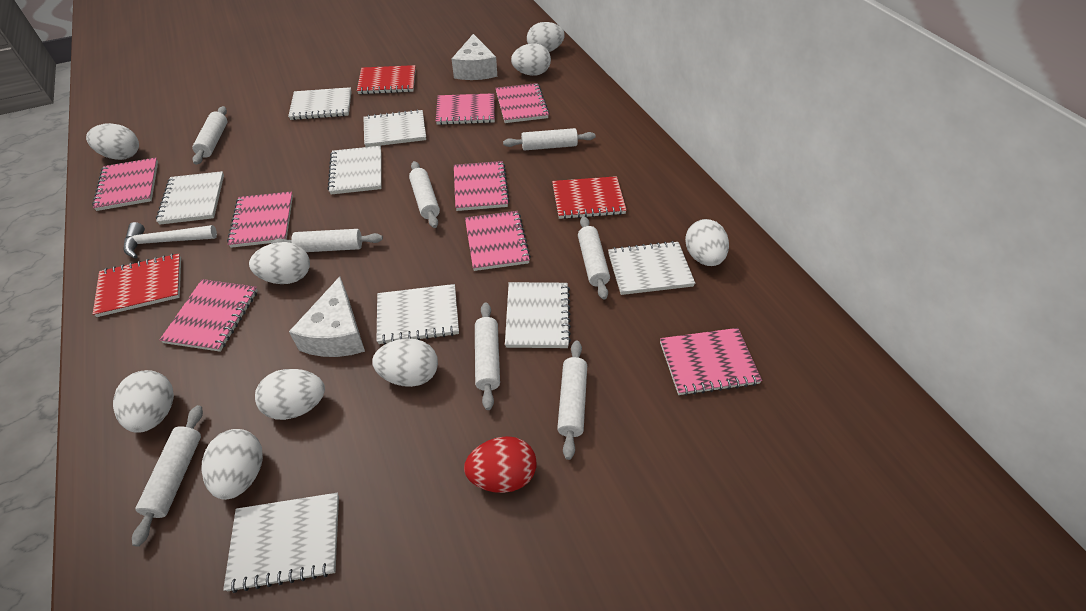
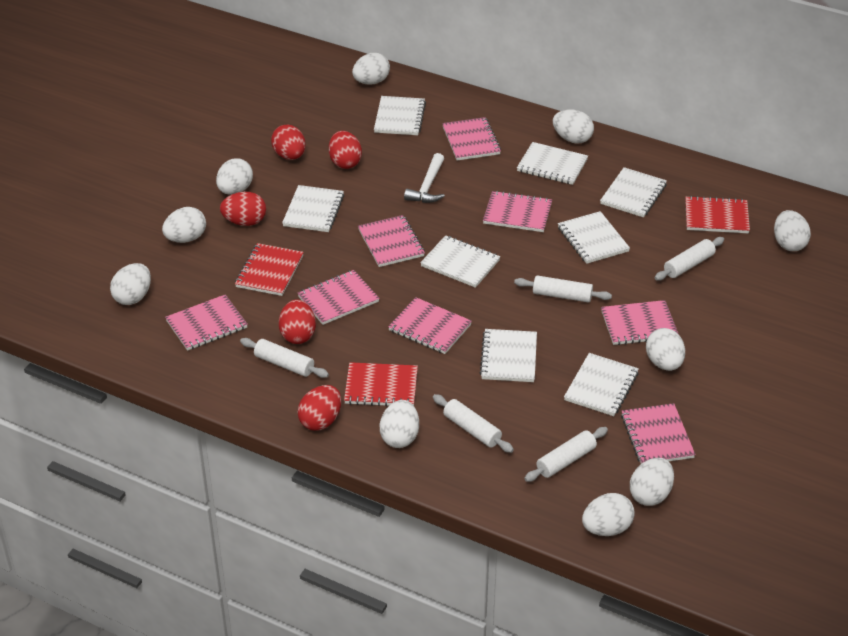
red egg: [464,436,537,493] = 1 -> [220,192,266,226] [271,125,306,160] [279,299,316,344] [297,385,341,431] [329,131,362,169] = 5
white cheese: [289,277,365,357] [452,34,497,80] = 2 -> none = 0
white egg: [86,123,139,160] [113,370,174,433] [201,429,263,500] [249,242,310,284] [255,369,325,420] [372,338,438,387] [511,43,551,76] [527,22,565,52] [685,219,729,266] = 9 -> [110,263,151,305] [162,207,206,243] [216,158,253,195] [352,53,390,85] [379,400,419,448] [553,109,594,144] [582,493,635,536] [630,458,674,506] [646,328,685,371] [774,210,811,251] = 10
white rolling pin: [132,405,203,547] [192,106,227,165] [271,229,383,252] [409,161,440,228] [475,302,500,410] [503,128,595,151] [557,340,587,460] [578,216,610,300] = 8 -> [240,338,329,378] [433,394,514,453] [514,276,612,303] [524,427,608,482] [655,237,724,281] = 5

